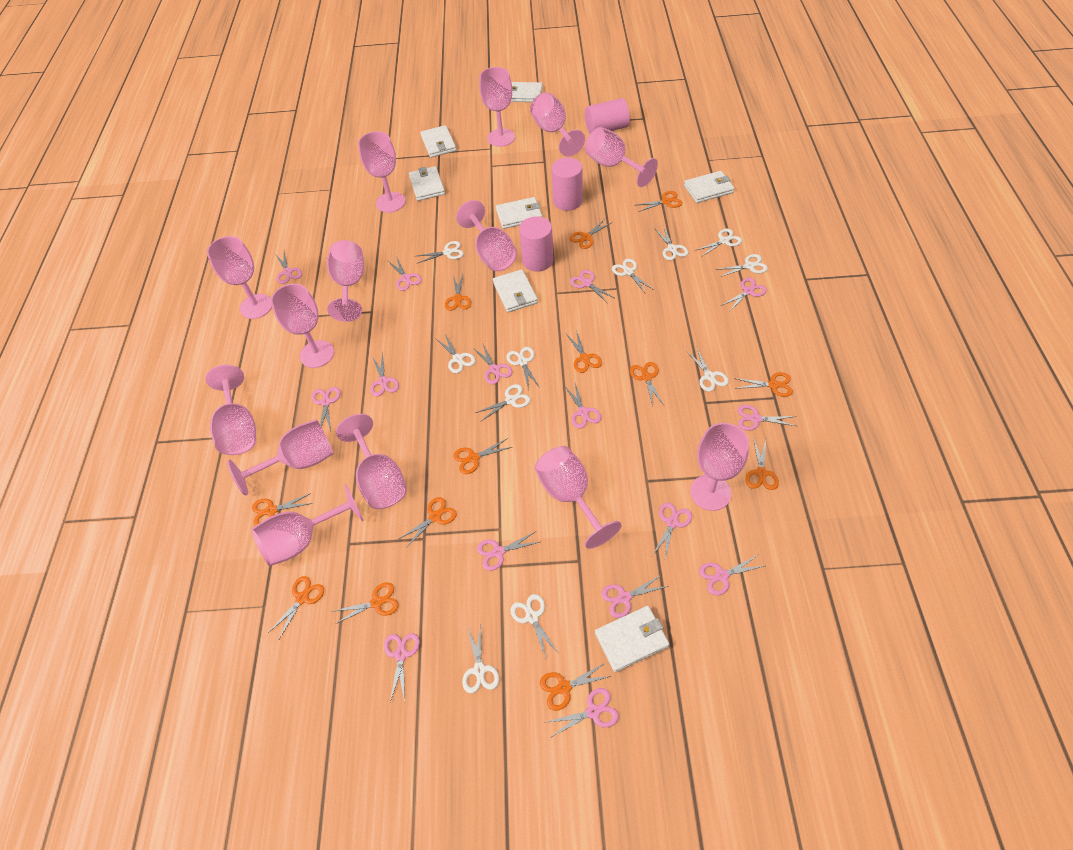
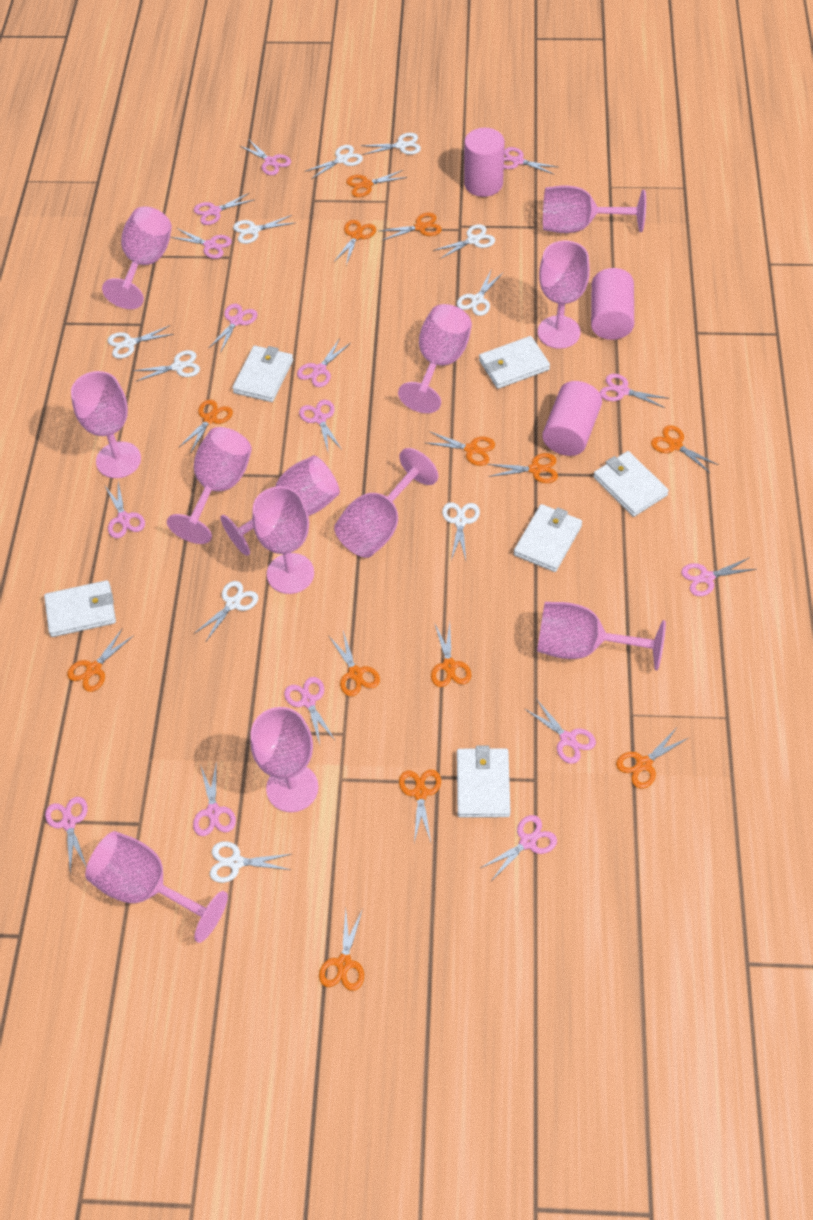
pink goblet: [206,365,256,455] [207,236,272,319] [227,419,334,495] [252,484,364,566] [271,284,334,368] [327,240,364,322] [336,414,407,509] [358,131,405,213] [456,200,517,271] [479,67,515,147] [530,92,585,156] [535,446,622,549] [585,127,658,187] [690,423,749,511] = 14 -> [71,371,141,478] [85,831,228,943] [102,206,172,309] [167,427,252,544] [220,455,340,556] [250,707,319,812] [252,486,314,594] [334,448,438,558] [398,304,472,413] [537,602,666,670] [538,241,590,349] [543,186,646,233] = 12
white scissors: [417,241,464,263] [436,334,476,373] [462,624,499,694] [475,384,531,421] [506,347,540,389] [511,594,559,659] [612,259,654,293] [654,227,688,260] [687,348,729,392] [696,229,742,257] [716,254,768,277] = 11 -> [108,325,174,359] [133,350,200,382] [194,581,258,641] [210,841,291,883] [233,215,294,244] [304,145,363,179] [361,133,421,155] [433,224,495,259] [442,502,480,560] [457,270,503,316] = 10
white wallet: [409,166,445,201] [420,125,456,158] [493,269,538,312] [496,197,542,229] [511,82,543,102] [595,606,669,672] [684,171,735,203] = 7 -> [44,580,116,637] [232,346,293,402] [457,746,511,818] [479,336,550,389] [514,504,582,572] [593,451,669,517] = 6

